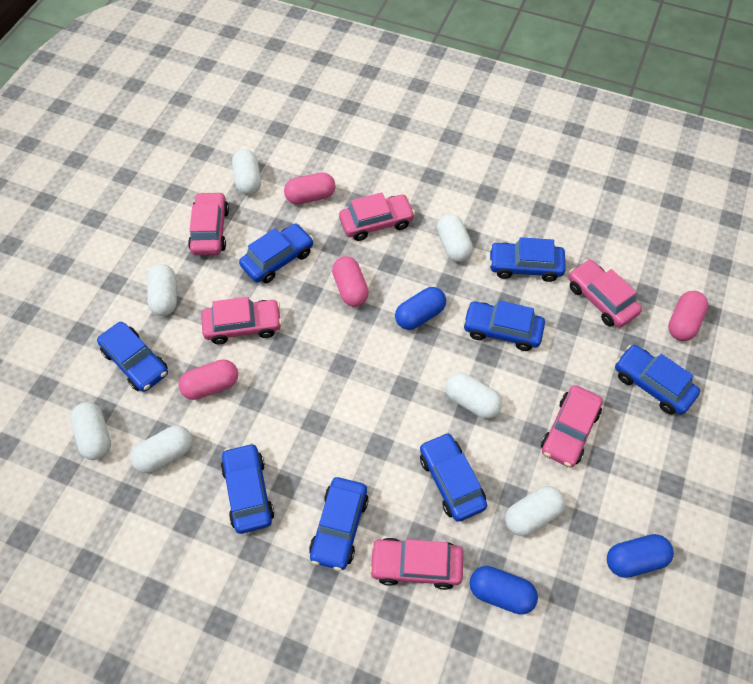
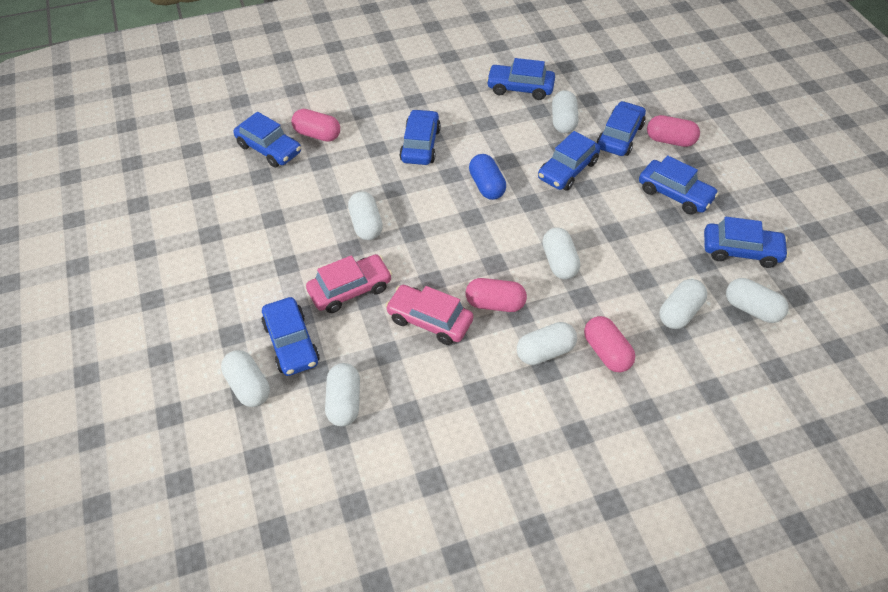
blue capsule: [395,287,446,330] [470,566,538,615] [607,534,674,578] = 3 -> [469,154,506,200] = 1
pink car: [188,192,229,255] [201,297,282,344] [339,192,415,241] [369,538,463,590] [541,385,603,468] [568,259,642,328] = 6 -> [306,254,392,313] [385,285,473,345] = 2
white capsule: [70,402,111,460] [131,425,192,473] [147,264,177,316] [232,149,261,195] [437,214,473,262] [445,373,502,419] [505,486,565,536] = 7 -> [221,350,270,407] [325,363,360,426] [348,191,383,240] [517,322,577,365] [542,228,580,279] [552,90,578,133] [659,279,707,329] [726,278,789,323] = 8

